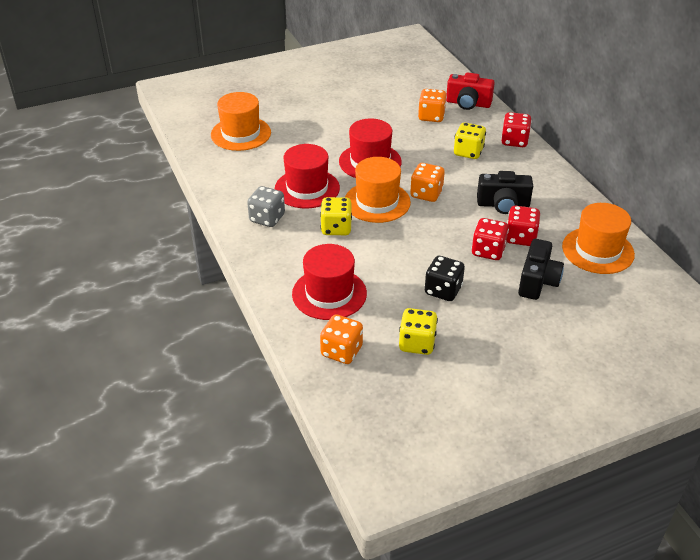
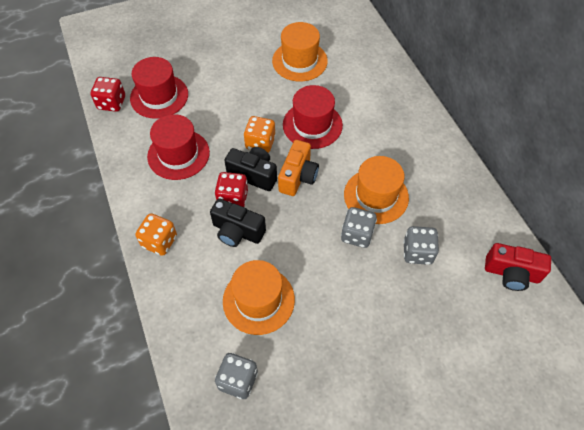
black dice: [425,256,465,301] = 1 -> none = 0
grey dice: [247,186,285,227] = 1 -> [215,353,258,399] [341,207,377,248] [403,226,439,265] = 3
orange camera: none = 0 -> [278,140,319,196] = 1
orange dice: [320,314,363,364] [410,163,445,202] [418,89,447,122] = 3 -> [135,213,177,256] [244,116,276,153] = 2
red dice: [471,218,509,260] [501,112,532,147] [507,206,540,246] = 3 -> [90,77,125,112] [214,172,248,207] = 2
yellow dice: [320,197,352,235] [399,308,438,355] [454,123,486,159] = 3 -> none = 0

